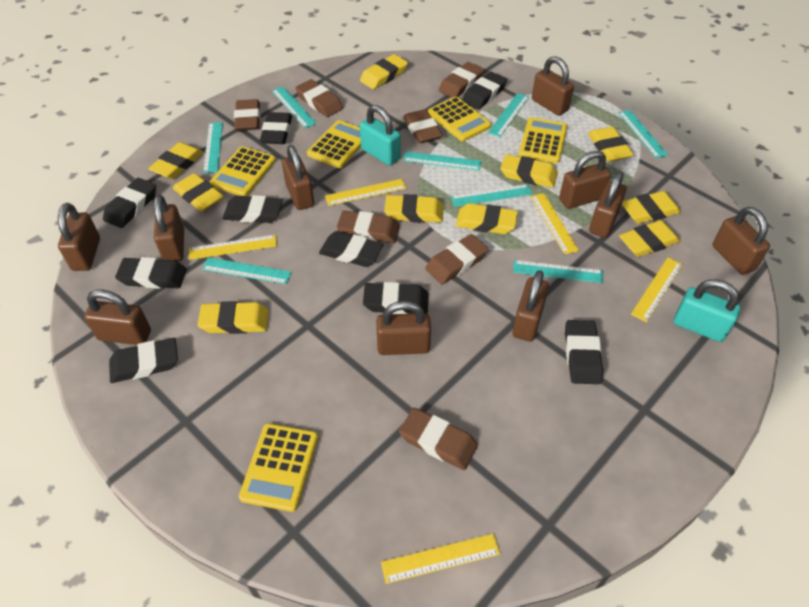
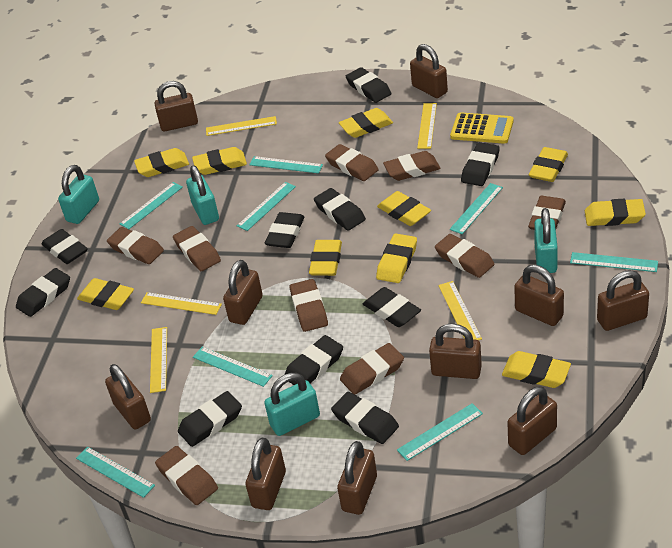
black eraser: [103,178,156,228] [109,338,178,383] [115,257,187,289] [222,195,283,223] [260,112,292,144] [319,231,383,267] [363,282,428,314] [462,72,507,110] [565,320,603,384] = 9 -> [16,268,70,317] [42,229,88,264] [178,391,242,447] [265,212,304,248] [284,335,343,385] [314,188,366,231] [331,392,399,444] [346,67,391,103] [363,287,421,327] [461,142,500,186] = 10
brown eraser: [234,99,261,131] [295,79,343,117] [337,210,400,243] [399,408,478,470] [403,109,443,143] [425,234,488,284] [439,62,484,98] = 7 -> [107,227,164,264] [155,446,218,505] [173,226,221,271] [290,279,328,332] [325,144,379,181] [340,343,404,395] [383,151,441,181] [435,234,495,278] [528,196,566,230] = 9
turquoise padlock: [360,105,401,166] [674,279,740,342] = 2 -> [58,165,99,224] [186,165,219,225] [264,373,320,436] [534,208,558,273] = 4
yellow calculator: [209,146,276,196] [239,423,318,512] [307,120,361,168] [428,97,492,141] [519,118,567,163] = 5 -> [450,112,514,144] = 1

